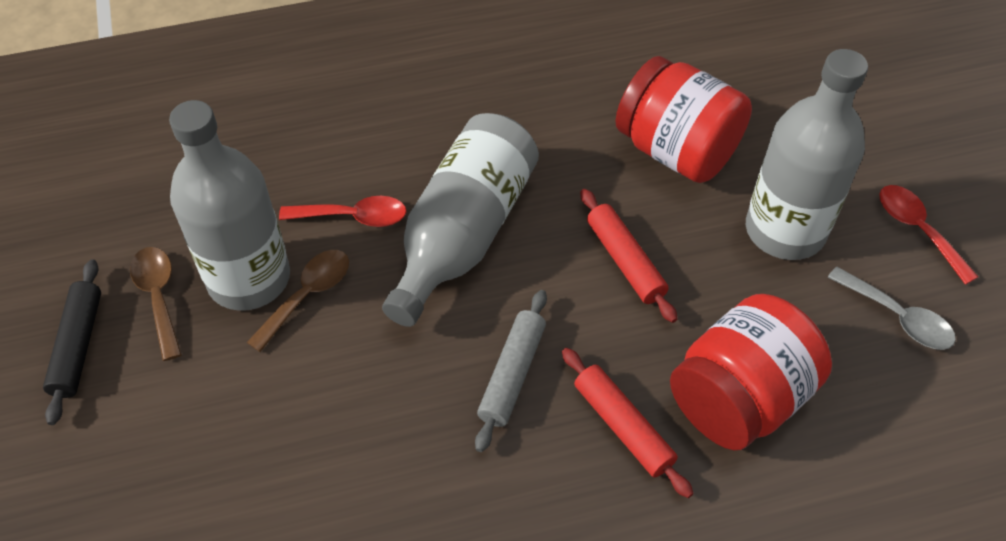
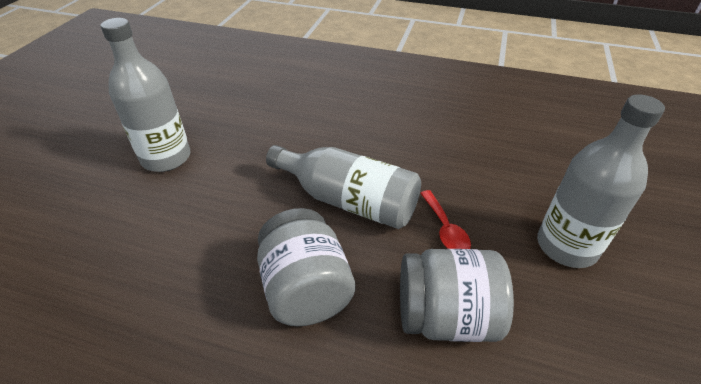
black rolling pin: [43,259,101,425] = 1 -> none = 0
brown spoon: [130,247,182,361] [247,250,349,352] = 2 -> none = 0
grey jar: none = 0 -> [257,208,355,326] [400,249,514,342] = 2
grey rolling pin: [475,290,547,452] = 1 -> none = 0
grey spoon: [827,266,956,350] = 1 -> none = 0
red jar: [615,56,752,183] [670,294,832,450] = 2 -> none = 0
red rolling pin: [562,348,694,498] [580,189,677,323] = 2 -> none = 0
red spoon: [279,196,406,227] [879,185,978,285] = 2 -> [420,190,471,249] = 1

